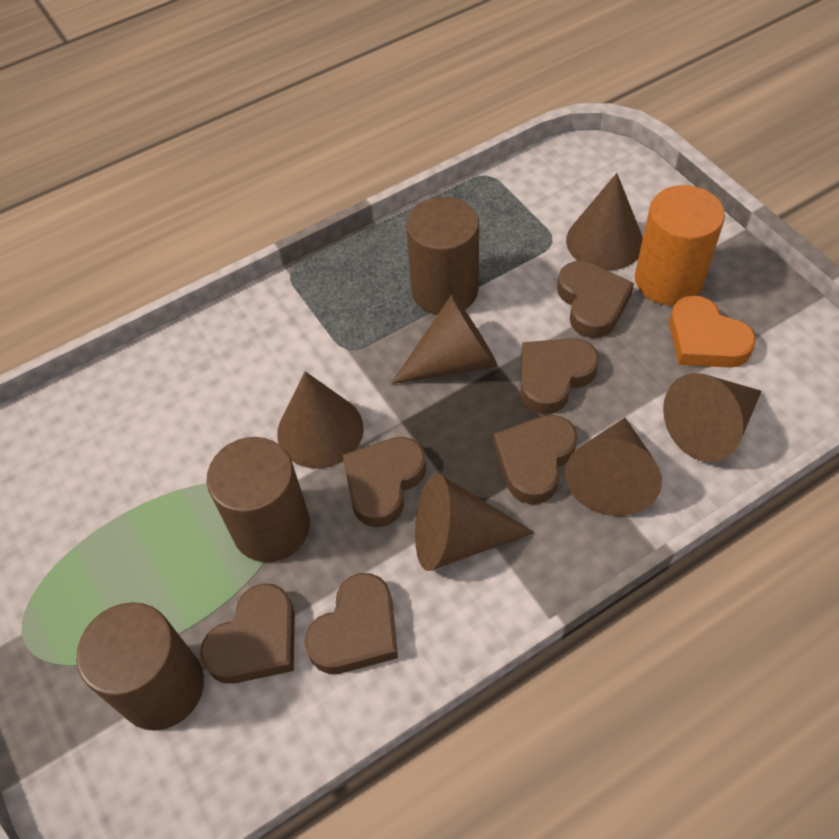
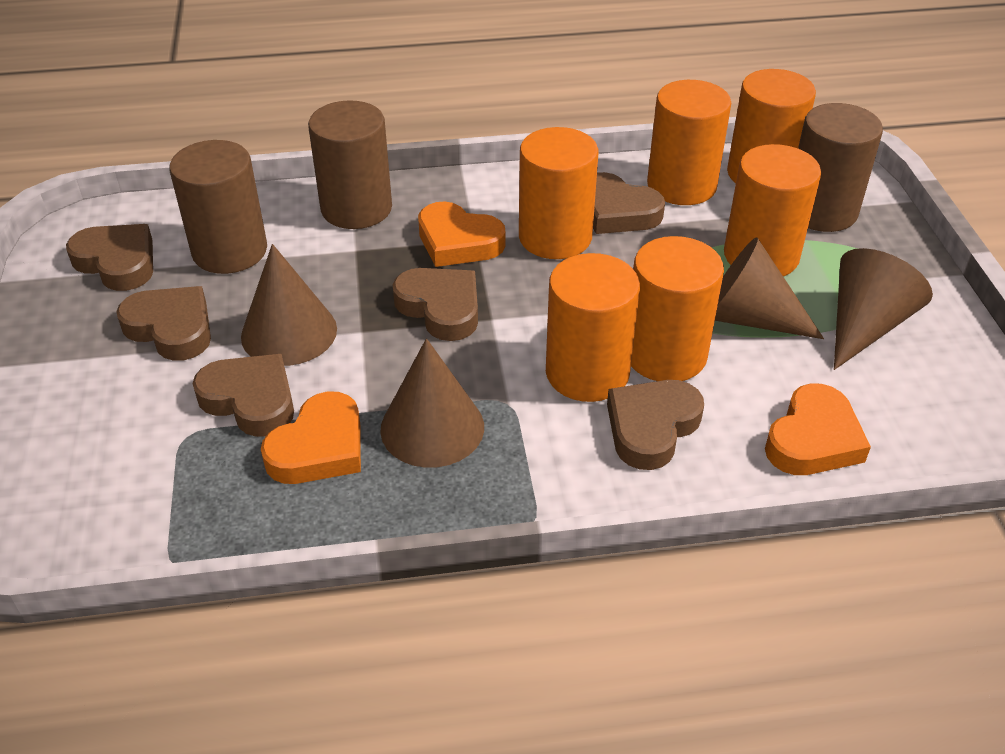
brown cone: [277,371,364,469] [391,294,498,384] [415,473,535,571] [565,417,662,516] [566,173,643,271] [663,373,761,462] = 6 -> [241,244,337,366] [380,338,484,468] [715,237,824,339] [834,248,933,370] = 4
orange cylinder: [635,185,725,305] = 1 -> [519,127,598,259] [546,253,640,402] [631,236,724,381] [647,80,731,205] [724,144,821,276] [727,69,816,184] = 6
orange heart: [669,295,756,368] = 1 -> [261,391,361,484] [418,202,505,267] [765,384,871,475] = 3

